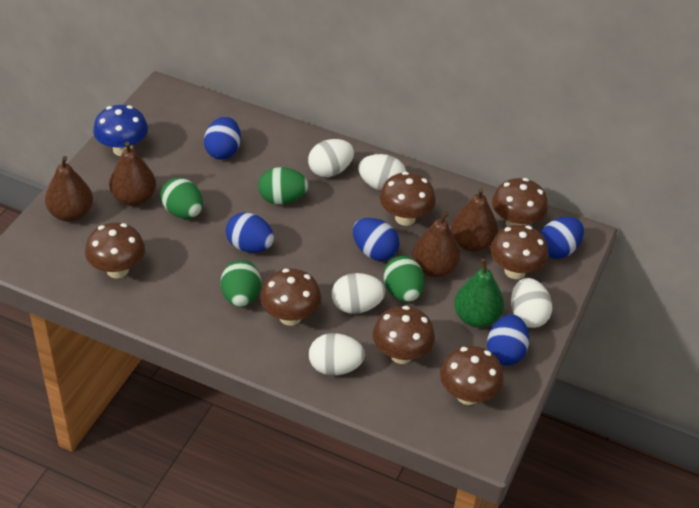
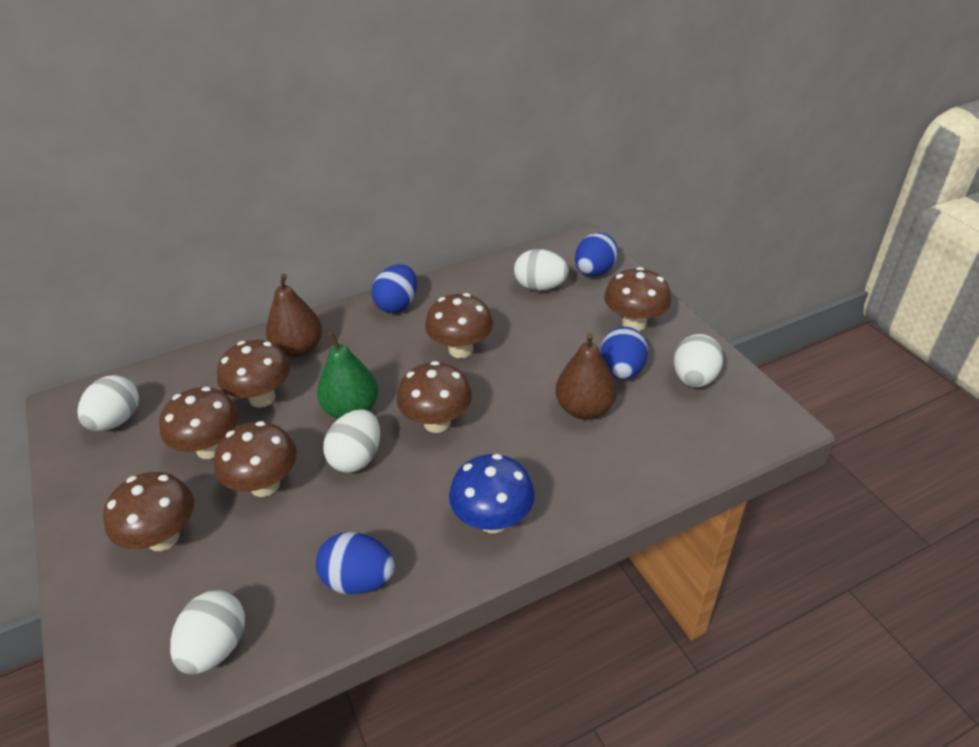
blue egg: [204,117,241,160] [226,212,274,253] [353,218,399,261] [487,314,529,366] [541,217,584,259] = 5 -> [316,532,395,594] [372,264,417,313] [575,233,618,276] [600,327,648,380] = 4
brown pear: [45,156,93,222] [109,142,156,206] [413,211,461,277] [451,188,498,252] = 4 -> [266,273,322,357] [555,333,617,420] = 2
green egg: [160,178,203,219] [221,260,261,307] [258,167,308,205] [383,256,424,302] = 4 -> none = 0

